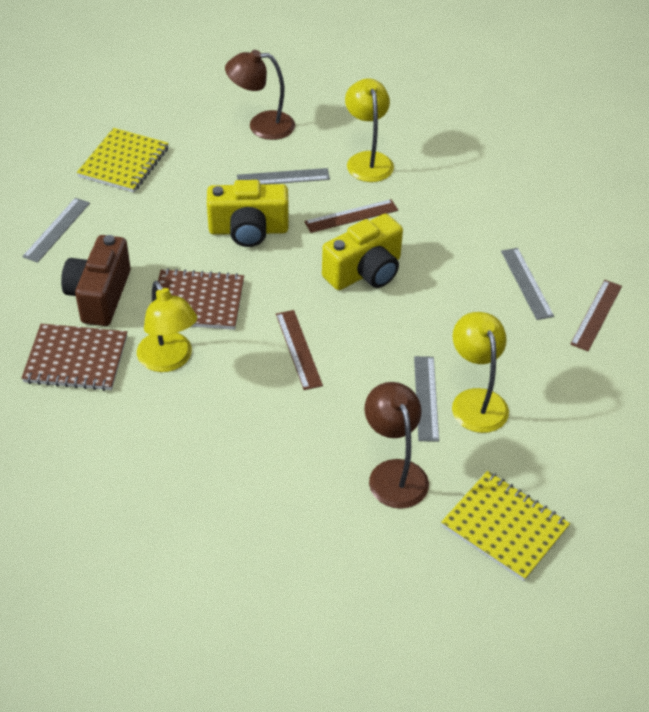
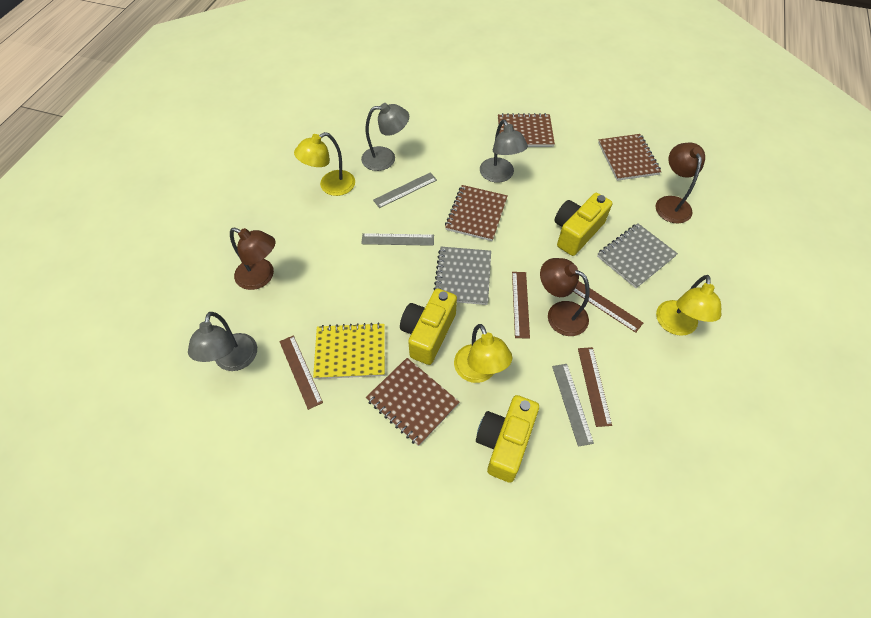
brown camera: [61,235,131,326] = 1 -> none = 0
brown lamp: [225,50,295,140] [364,382,429,509] = 2 -> [230,228,276,290] [540,258,590,336] [655,143,705,224] = 3
brown notebook: [21,324,127,391] [157,268,244,330] = 2 -> [366,358,459,446] [445,185,508,241] [498,113,555,147] [598,134,661,181] = 4
brown ruler: [276,310,323,390] [304,199,398,233] [570,280,622,351] = 3 -> [279,335,323,410] [512,272,530,339] [573,281,643,333] [578,347,612,427] = 4
grey lamp: none = 0 -> [188,312,257,371] [361,103,409,171] [480,119,528,183] = 3
grey notebook: none = 0 -> [434,247,491,305] [597,223,678,288] = 2
grey ruler: [22,198,90,263] [237,168,330,185] [414,356,439,442] [501,248,554,320] = 4 -> [361,233,434,246] [373,172,437,208] [552,364,594,447] = 3
yellow camera: [207,180,289,247] [322,214,403,290] = 2 -> [400,288,457,365] [476,395,539,483] [554,193,612,256] = 3
yellow notebook: [77,128,169,193] [441,471,570,581] = 2 -> [313,322,385,379] = 1

